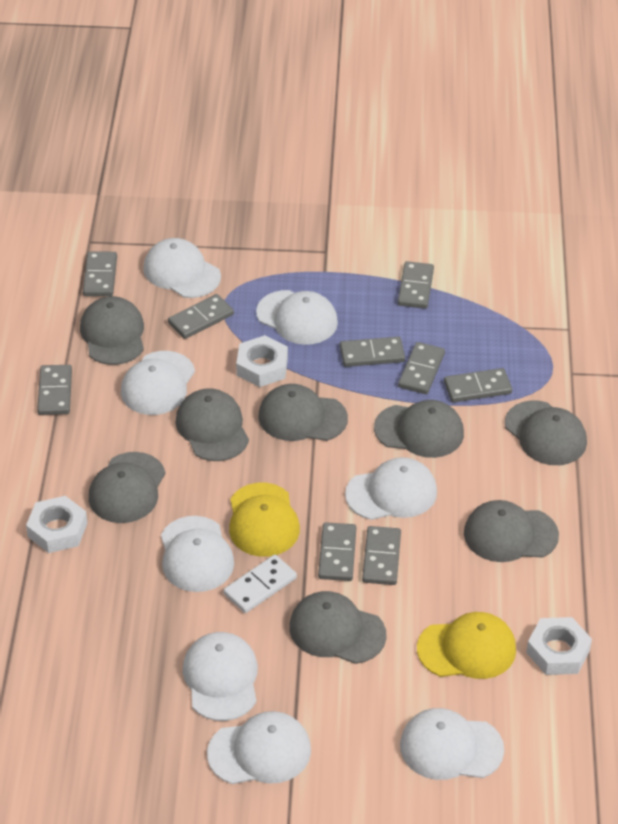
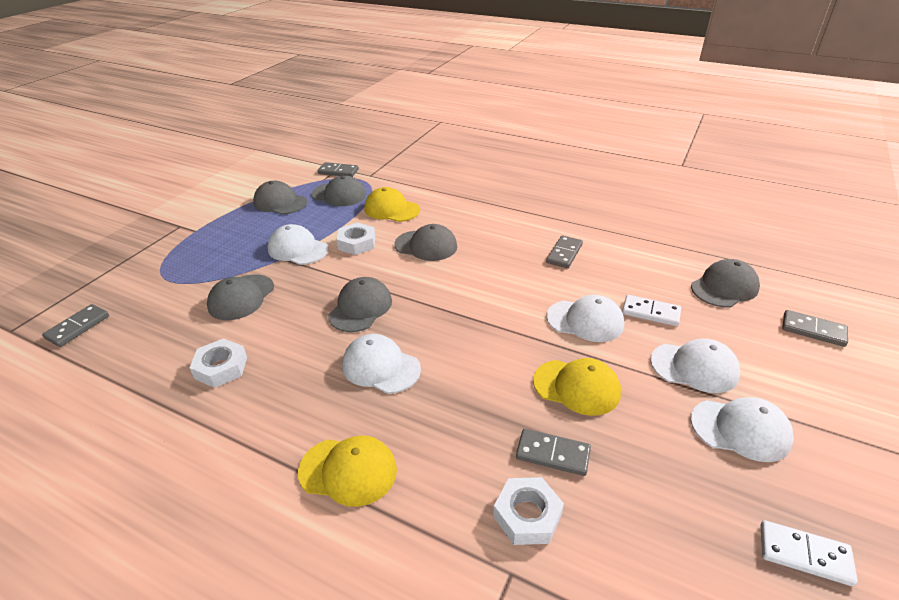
grey cap: [80,296,144,365] [89,452,166,523] [175,388,249,461] [258,384,348,441] [289,591,386,664] [374,400,464,458] [464,500,559,562] [505,400,587,465] = 8 -> [207,274,274,320] [253,180,307,214] [311,175,366,206] [328,277,392,332] [394,224,457,261] [691,259,760,307] = 6
grey domino: [37,365,72,415] [83,251,117,296] [168,294,234,339] [318,522,356,581] [340,337,405,367] [362,526,401,585] [398,261,434,309] [398,342,445,394] [444,368,512,403] = 9 -> [42,304,109,347] [318,162,359,177] [516,429,591,476] [546,235,583,268] [782,310,848,347] = 5
white cap: [121,351,195,415] [143,238,221,298] [161,516,234,592] [183,632,258,721] [207,711,311,784] [256,290,338,345] [345,457,437,520] [400,708,504,780] = 8 -> [268,224,328,265] [342,334,421,394] [547,295,624,342] [650,338,740,393] [690,397,794,462] = 5
white domino: [224,555,297,613] = 1 -> [622,295,681,326] [760,520,858,586] = 2
yellow cap: [229,483,300,557] [417,612,516,679] = 2 -> [298,436,397,507] [364,187,420,222] [533,358,621,416] = 3

